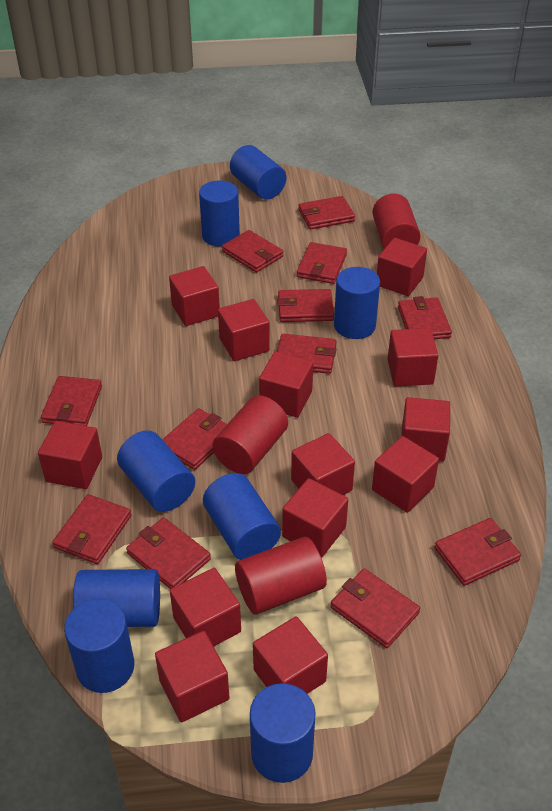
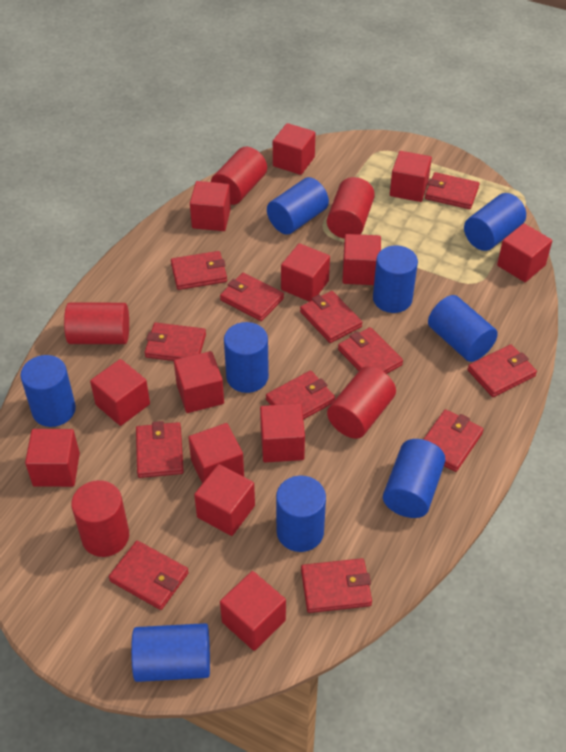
blue cylinder: [64,599,134,693] [73,569,160,627] [117,430,195,512] [199,180,240,247] [203,473,281,560] [230,145,286,200] [250,683,316,783] [334,267,380,339] = 8 -> [21,355,76,427] [131,623,210,682] [224,322,269,393] [267,177,329,235] [276,475,326,552] [373,245,418,313] [383,439,446,518] [428,295,498,362] [464,193,526,251] = 9
red cylinder: [212,395,288,474] [235,537,327,615] [373,194,420,249] = 3 -> [64,302,129,344] [71,480,129,557] [211,147,267,205] [327,177,375,239] [327,366,396,439] = 5

